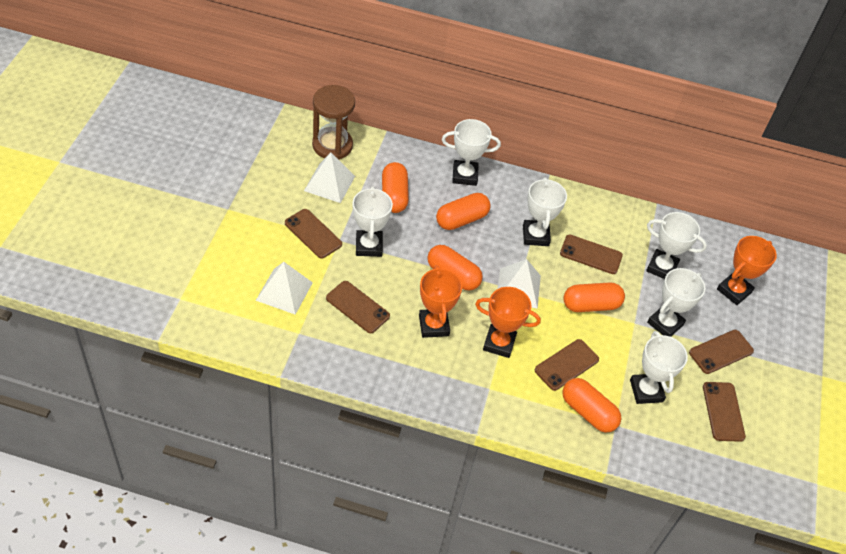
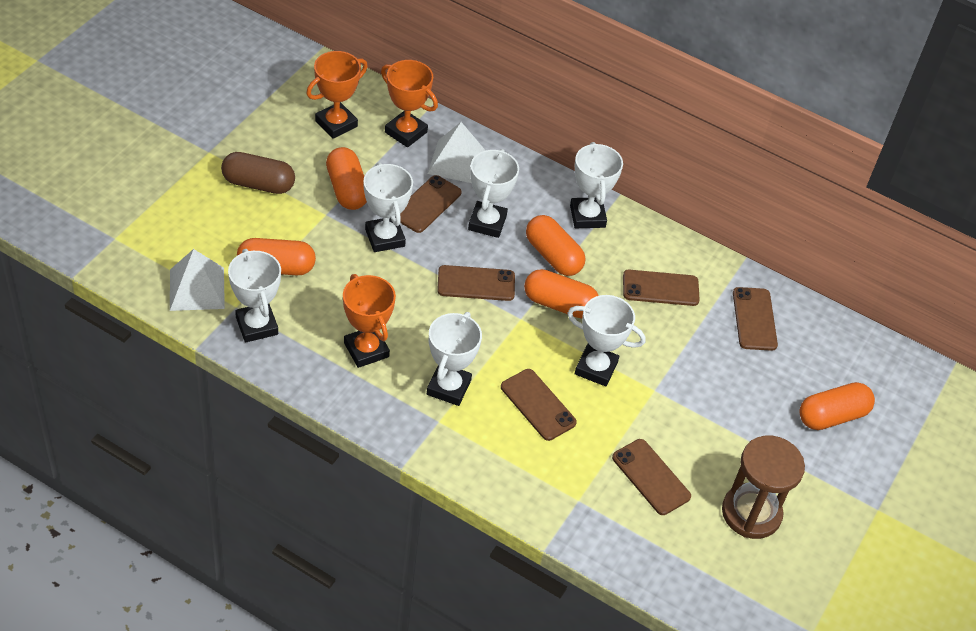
brown capsule: none = 0 -> [221,152,295,194] = 1
white pyramid: [256,262,313,315] [304,152,355,203] [498,259,541,309] = 3 -> [170,249,225,311] [428,122,485,183] = 2

